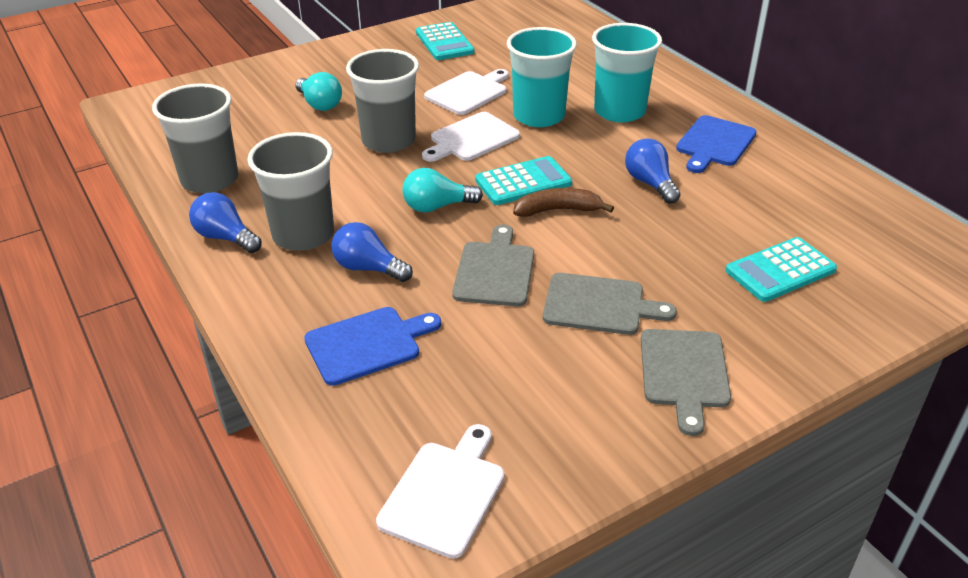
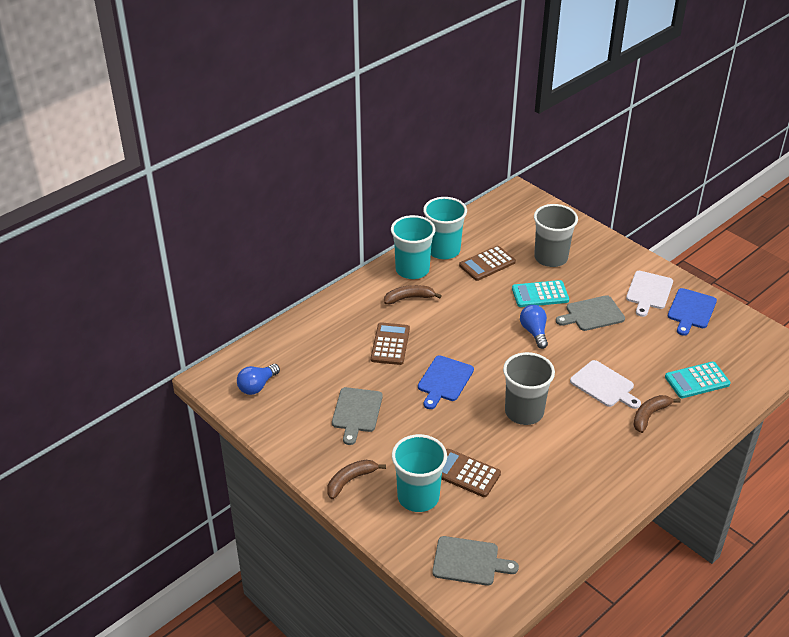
blue light bulb: [189,192,262,253] [331,222,413,282] [625,138,681,204] = 3 -> [237,364,280,395] [520,305,548,349] = 2
brown banana: [513,188,614,217] = 1 -> [327,460,386,499] [384,285,442,304] [634,395,681,433] = 3
brown calculator: none = 0 -> [371,322,410,365] [441,449,501,497] [459,246,516,281] = 3
grey cup: [152,83,238,193] [247,132,334,251] [346,49,419,153] = 3 -> [503,352,555,425] [534,204,578,267] = 2
turquoise calculator: [416,22,475,60] [475,156,572,205] [726,237,837,302] = 3 -> [512,280,569,307] [665,362,731,398] = 2
turquoise cup: [507,27,577,127] [592,23,662,122] = 2 -> [391,215,435,279] [392,434,447,512] [423,197,467,259] = 3
turquoise light bulb: [295,72,342,111] [402,168,483,213] = 2 -> none = 0
white cutting board: [376,424,505,559] [422,112,520,162] [424,69,509,115] = 3 -> [570,360,641,409] [626,271,673,317] = 2

